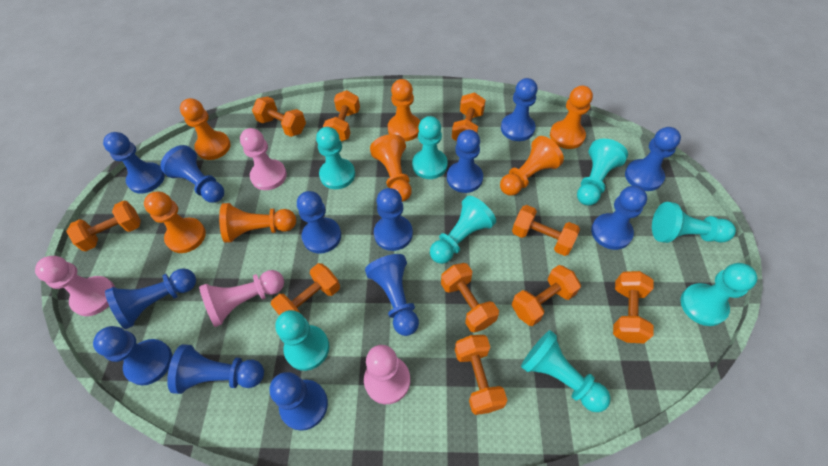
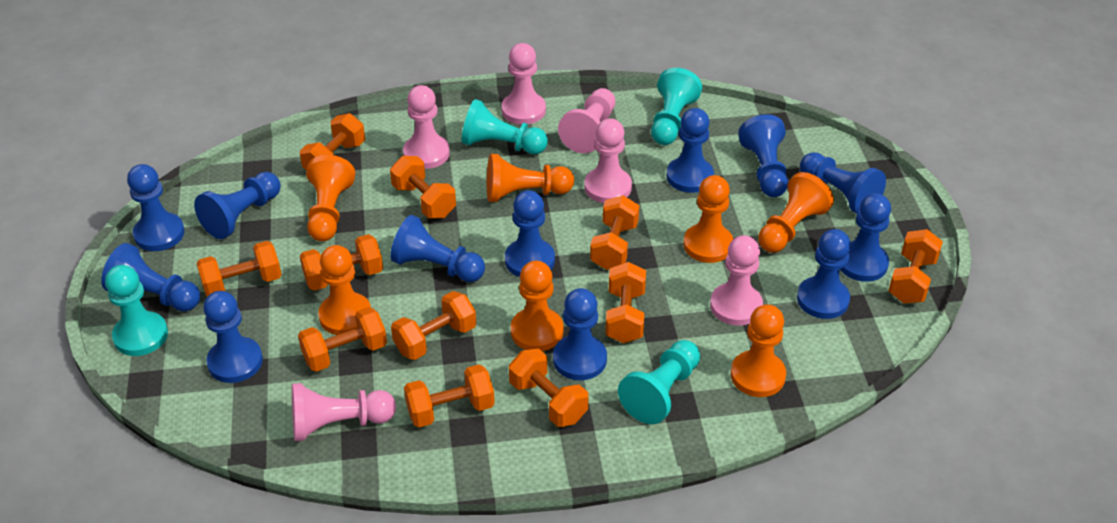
blue pawn: [93,326,172,385] [103,132,165,194] [105,268,196,329] [160,145,224,203] [167,344,264,394] [269,372,328,431] [297,191,341,254] [365,254,419,336] [374,188,413,251] [447,130,483,193] [501,78,538,141] [591,186,647,250] [625,127,681,191] = 13 -> [101,243,200,311] [127,164,184,251] [194,172,281,239] [203,291,263,383] [390,215,485,282] [505,190,555,277] [553,288,607,380] [667,108,714,193] [738,114,788,197] [797,229,851,319] [800,152,886,214] [840,193,891,282] = 12
orange dumbbell: [66,201,141,251] [252,96,306,137] [271,263,340,315] [323,90,360,141] [441,263,499,333] [452,93,485,141] [455,335,507,415] [512,205,580,256] [512,265,581,326] [613,271,654,343] = 10 -> [196,241,282,297] [298,307,387,372] [300,113,365,171] [300,234,383,291] [390,156,456,218] [391,291,476,360] [404,364,495,427] [509,348,588,427] [590,195,639,270] [605,262,646,343] [888,229,943,304] = 11
pink pawn: [35,256,115,316] [199,270,284,327] [240,128,287,190] [364,345,410,404] = 4 -> [292,383,396,441] [403,85,450,169] [501,43,546,125] [558,88,616,153] [584,118,632,203] [710,235,763,326] = 6
turquoise pawn: [275,310,329,371] [316,127,355,189] [412,116,448,179] [430,196,496,264] [521,330,611,412] [577,139,628,206] [652,202,736,243] [680,263,757,326] = 8 -> [105,265,168,356] [462,99,548,154] [618,340,700,424] [651,68,702,145] = 4

